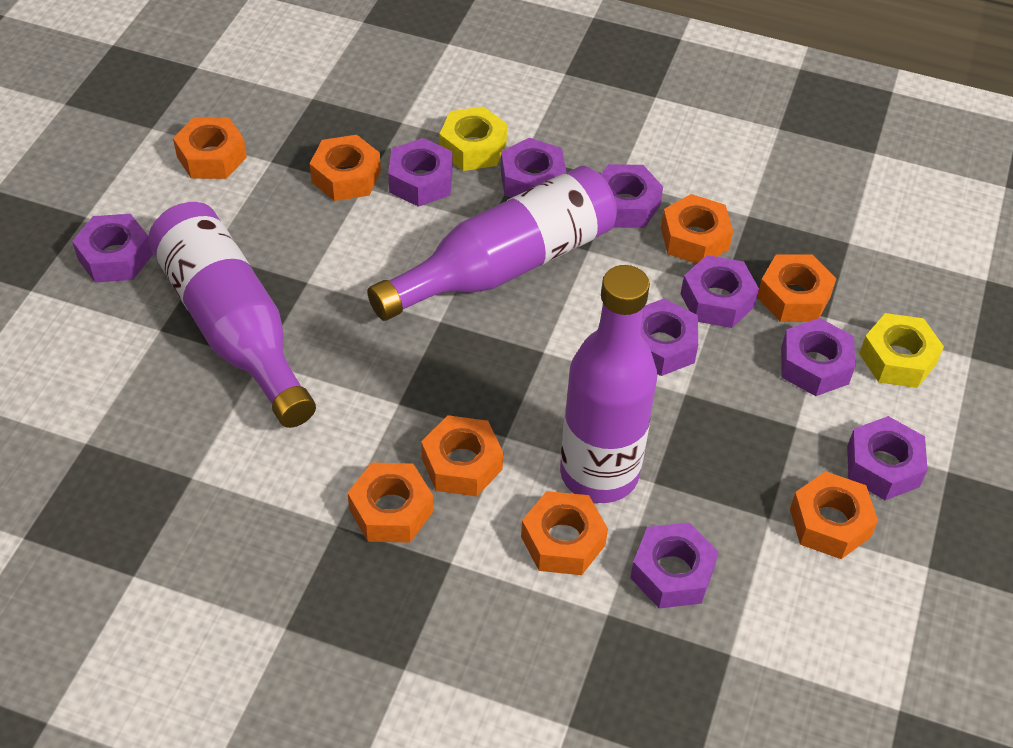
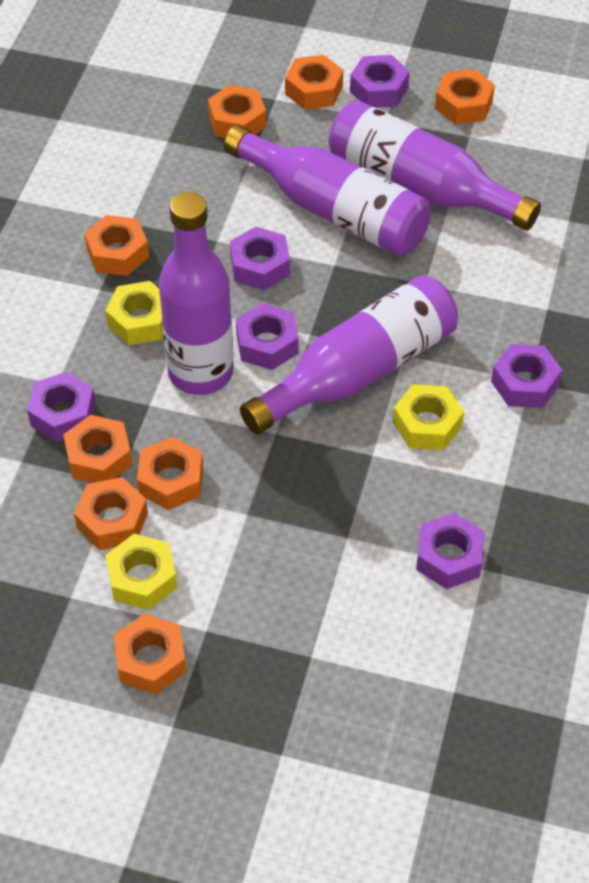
purple bottle: [148,202,316,428] [367,166,617,321] [560,265,657,503] = 3 -> [159,192,234,395] [224,125,431,256] [240,275,458,434] [329,100,541,231] = 4
purple nut: [72,214,153,283] [388,138,453,207] [501,138,567,198] [601,164,663,228] [630,522,719,609] [641,298,698,376] [681,255,759,328] [781,318,855,396] [847,416,928,500] = 9 -> [27,371,96,442] [230,227,290,291] [236,303,299,370] [350,55,410,108] [416,513,485,589] [491,344,562,408] = 6
yellow nut: [439,106,507,171] [859,313,944,388] = 2 -> [105,281,163,345] [105,534,177,610] [393,384,464,450] = 3

